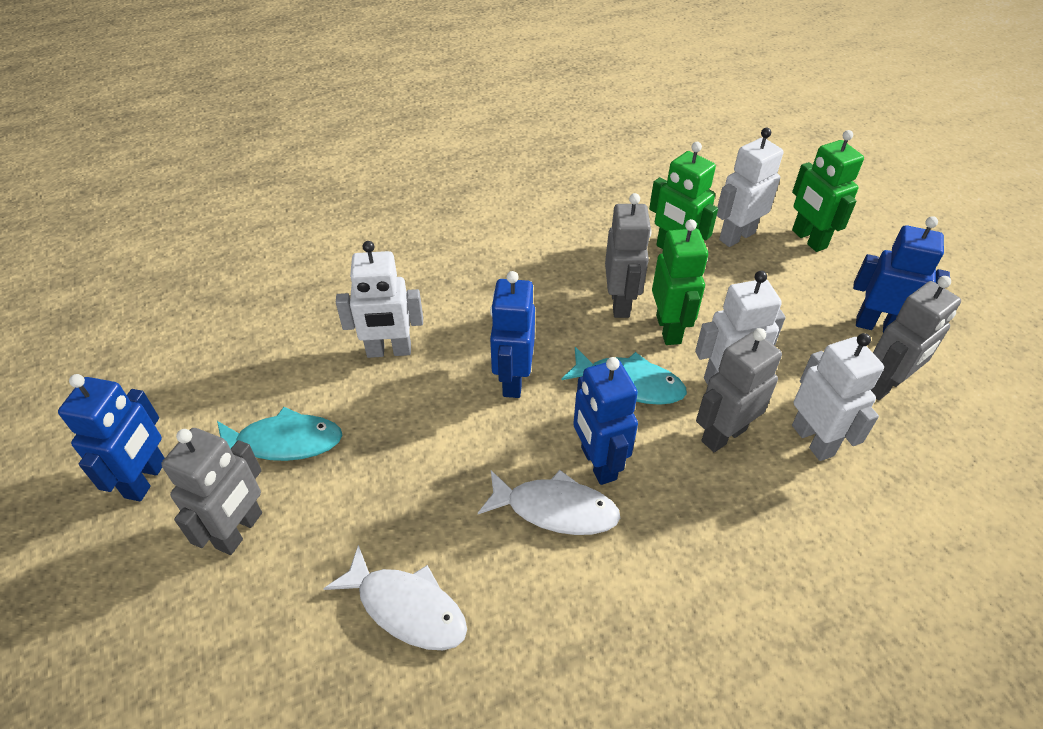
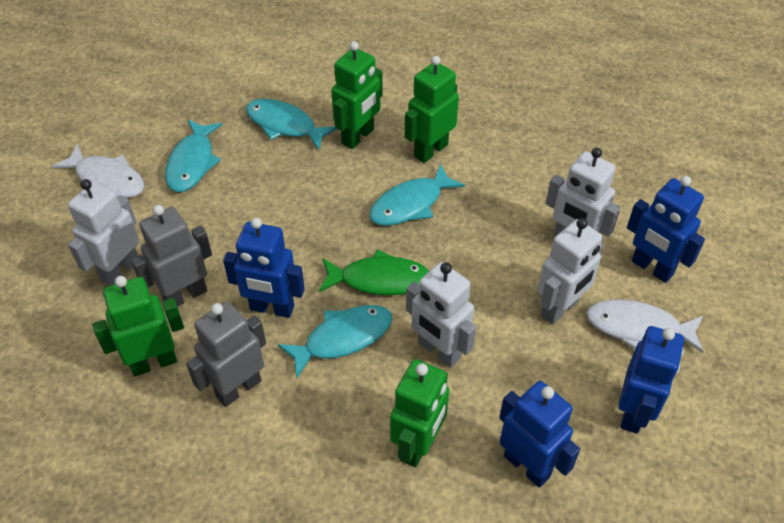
green fish: none = 0 -> [319,249,429,295] = 1
green robot: [649,142,718,249] [652,219,708,345] [792,130,864,252] = 3 -> [92,276,184,376] [331,41,383,149] [390,359,449,467] [405,56,459,163] = 4
grey robot: [161,428,262,555] [605,193,652,318] [696,328,782,452] [871,276,961,400] = 4 -> [131,205,212,307] [186,301,266,407] = 2
turquoise fish: [217,407,343,461] [561,347,687,405] = 2 -> [165,120,223,192] [246,99,337,151] [277,305,393,379] [369,164,465,226] = 4

